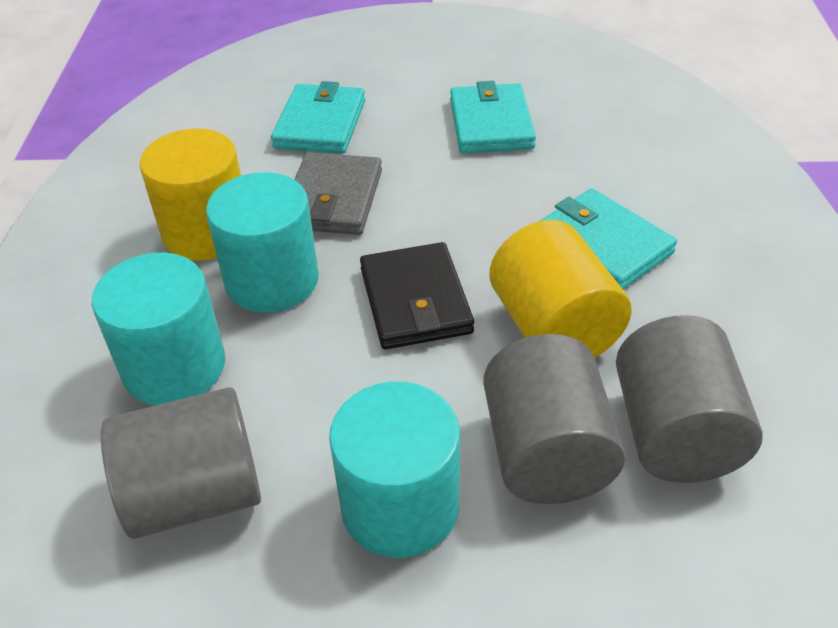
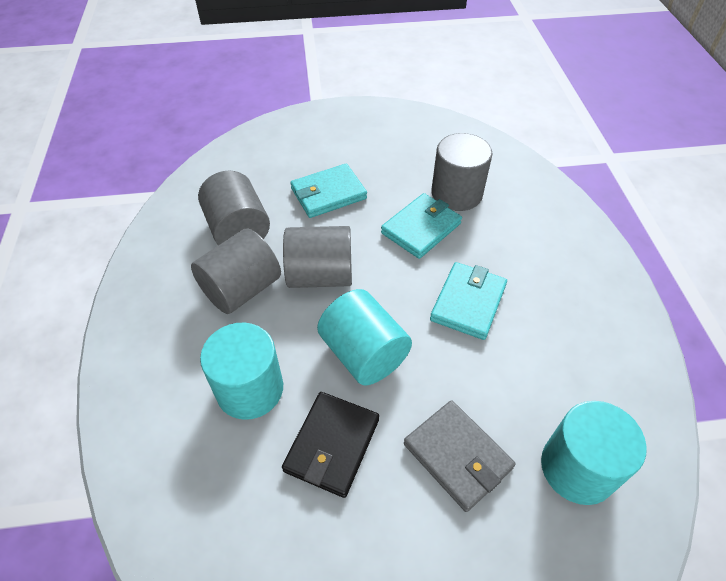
grey cylinder: [101,387,261,539] [483,334,625,504] [616,315,763,483] = 3 -> [191,228,281,314] [198,171,270,245] [283,226,352,288] [431,133,492,211] = 4
yellow cylinder: [140,128,241,261] [489,220,632,358] = 2 -> none = 0

